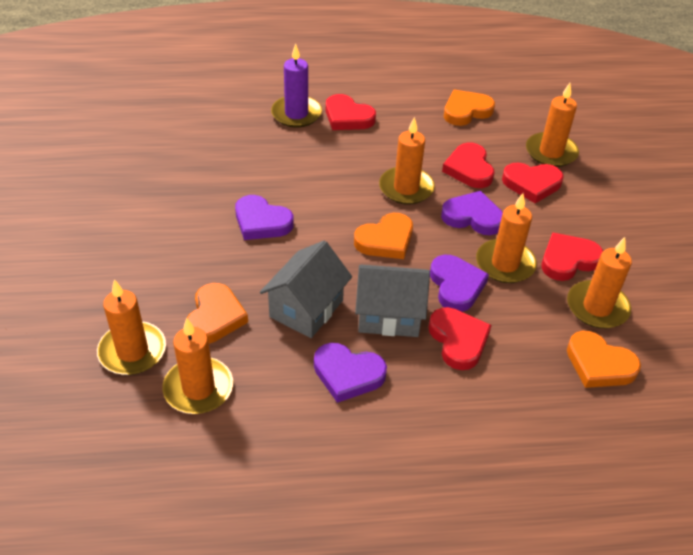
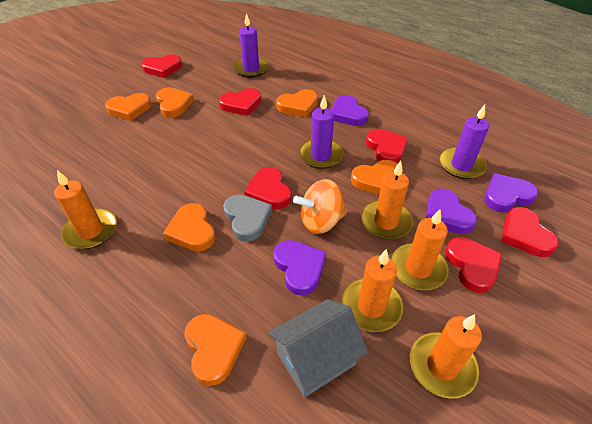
grey heart: none = 0 -> [223,195,272,242] = 1
grey house: [260,241,352,338] [355,265,430,337] = 2 -> [268,299,368,398] = 1
orange candle: [97,280,166,375] [162,318,233,414] [379,117,435,205] [476,193,537,283] [526,83,579,167] [567,237,632,329] = 6 -> [54,170,117,249] [342,249,403,332] [361,161,413,240] [391,209,449,290] [410,314,482,399] = 5
orange heart: [187,283,248,344] [354,213,413,259] [444,90,495,126] [567,331,641,388] = 4 -> [105,93,152,121] [156,87,194,118] [163,203,215,251] [184,314,246,386] [276,89,318,117] [351,160,397,194] = 6
orange spinning top: none = 0 -> [293,179,347,234] = 1
purple candle: [271,44,322,128] = 1 -> [233,13,269,78] [299,95,343,169] [440,105,489,179] = 3
red heart: [326,94,376,130] [428,307,492,370] [442,142,494,188] [502,162,564,203] [541,232,603,281] = 5 -> [141,55,182,78] [219,88,261,116] [244,167,291,209] [366,129,408,164] [445,237,502,293] [501,207,559,257] = 6

